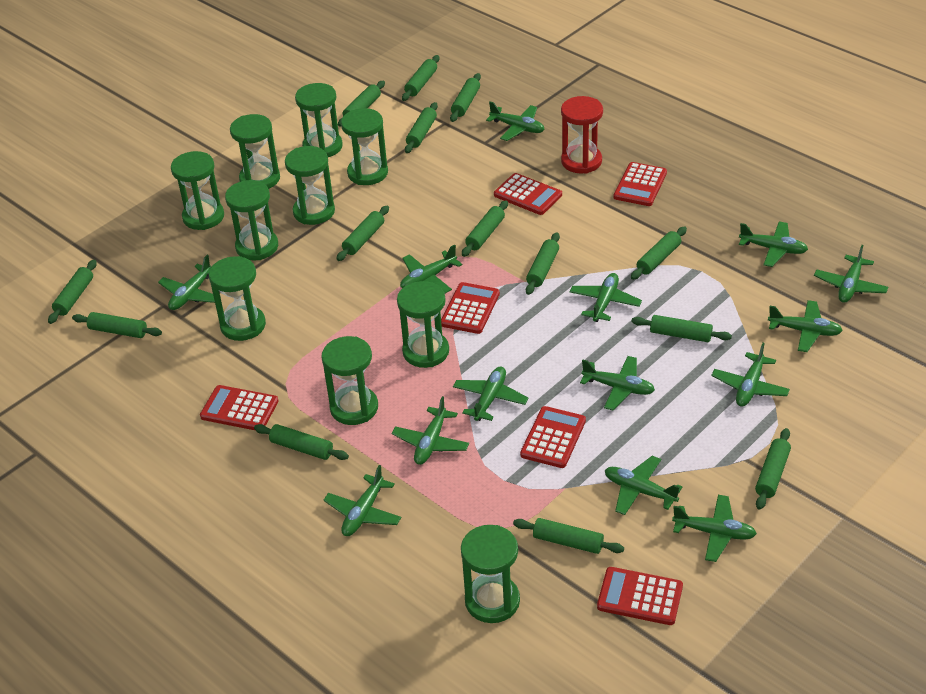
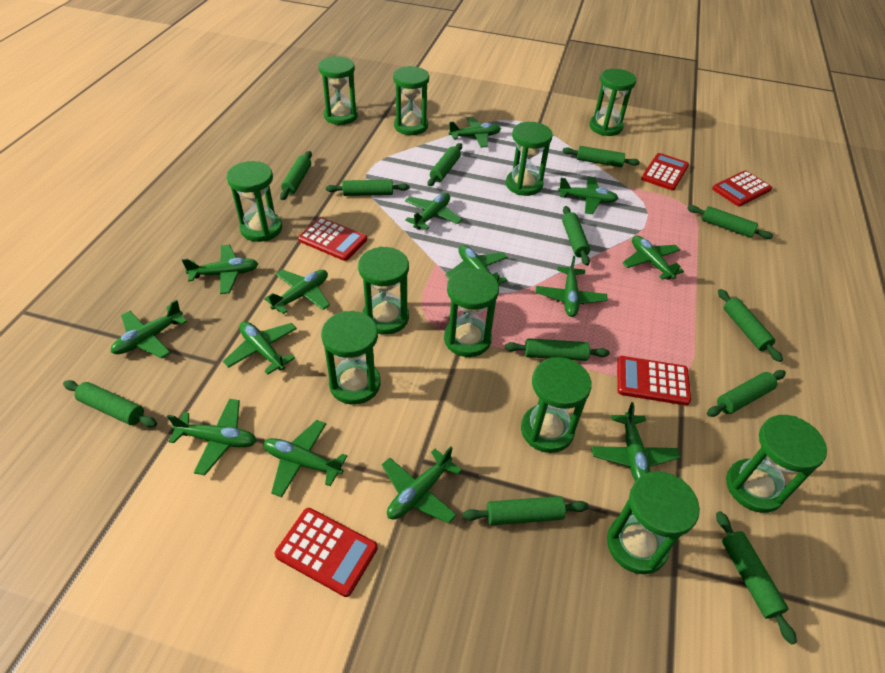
green hourglass: [171,151,224,230] [209,256,266,341] [225,180,278,261] [230,114,280,189] [285,146,335,225] [295,83,343,157] [321,336,378,425] [341,108,388,185] [397,281,449,368] [461,525,520,623] = 10 -> [227,161,282,242] [319,56,358,125] [321,311,381,405] [358,246,409,335] [393,66,429,135] [444,268,499,357] [506,122,553,196] [521,357,592,453] [589,69,636,136] [607,471,700,574] [726,415,827,513] = 11
green rolling pin: [48,260,97,324] [72,312,162,338] [254,424,349,460] [336,206,389,261] [338,81,385,126] [402,55,440,101] [405,102,438,153] [450,73,481,122] [462,200,508,257] [513,518,624,554] [526,232,560,295] [631,226,687,280] [632,315,732,342] [755,428,791,510] = 14 -> [63,380,157,427] [280,151,312,200] [326,180,409,196] [428,143,462,187] [462,496,589,525] [505,338,610,361] [562,146,640,167] [562,206,590,266] [687,205,773,239] [707,370,786,417] [716,511,797,645] [718,289,783,362] = 12
red calculator: [200,385,278,430] [441,282,500,334] [494,173,562,215] [520,406,586,468] [597,567,683,625] [613,162,667,206] = 6 -> [275,508,378,597] [298,217,367,261] [617,356,691,405] [641,153,689,190] [712,171,772,206] = 5
red hourglass: [561,96,603,174] = 1 -> none = 0

